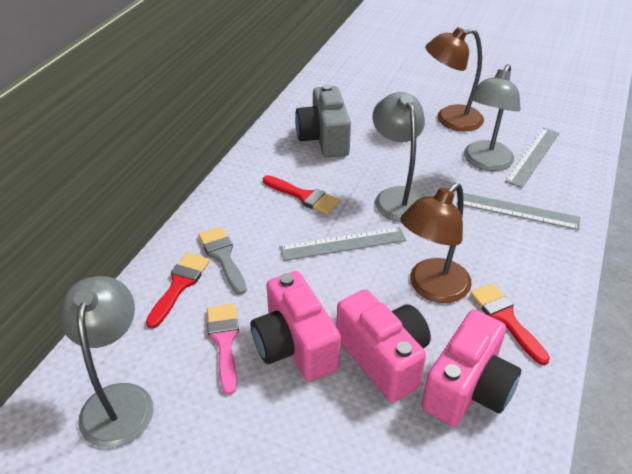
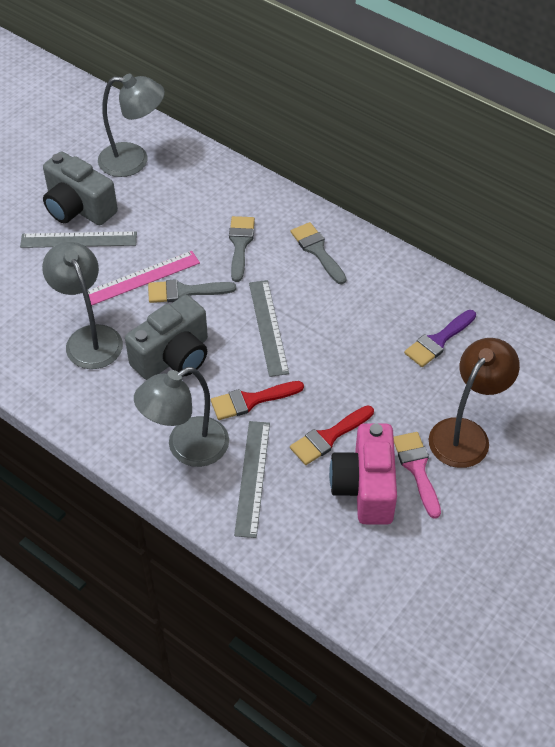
brown lamp: [400,183,472,303] [425,27,484,131] = 2 -> [429,338,520,468] = 1
grey brush: [198,227,247,295] = 1 -> [148,279,236,303] [229,216,255,282] [291,222,347,284] = 3
grey camera: [295,84,351,158] = 1 -> [43,151,118,225] [125,295,208,380] = 2
pink camera: [251,271,341,382] [336,290,431,403] [421,310,521,427] = 3 -> [329,423,397,525] = 1
pink ruler: none = 0 -> [88,251,200,305] = 1
purple brush: none = 0 -> [404,310,476,367] = 1
red brush: [146,253,210,329] [263,175,340,214] [470,284,550,365] = 3 -> [211,381,304,420] [290,405,374,465] = 2

